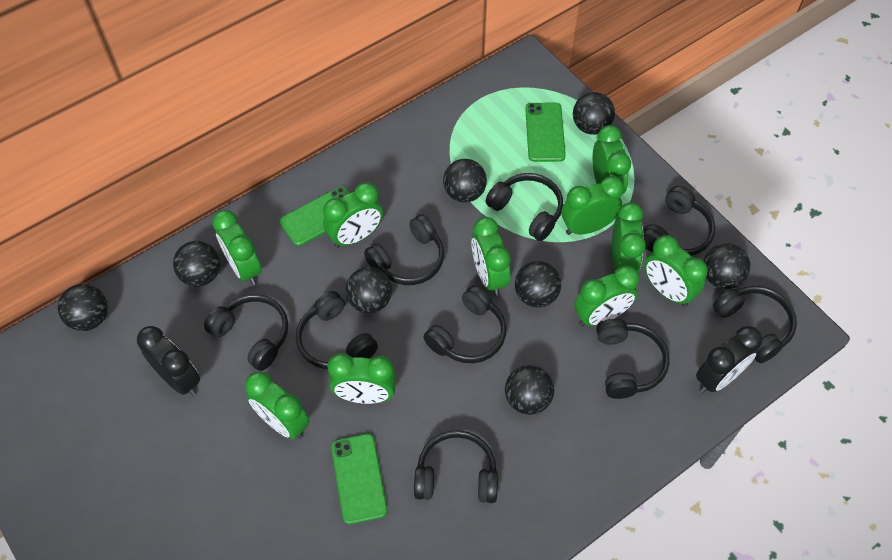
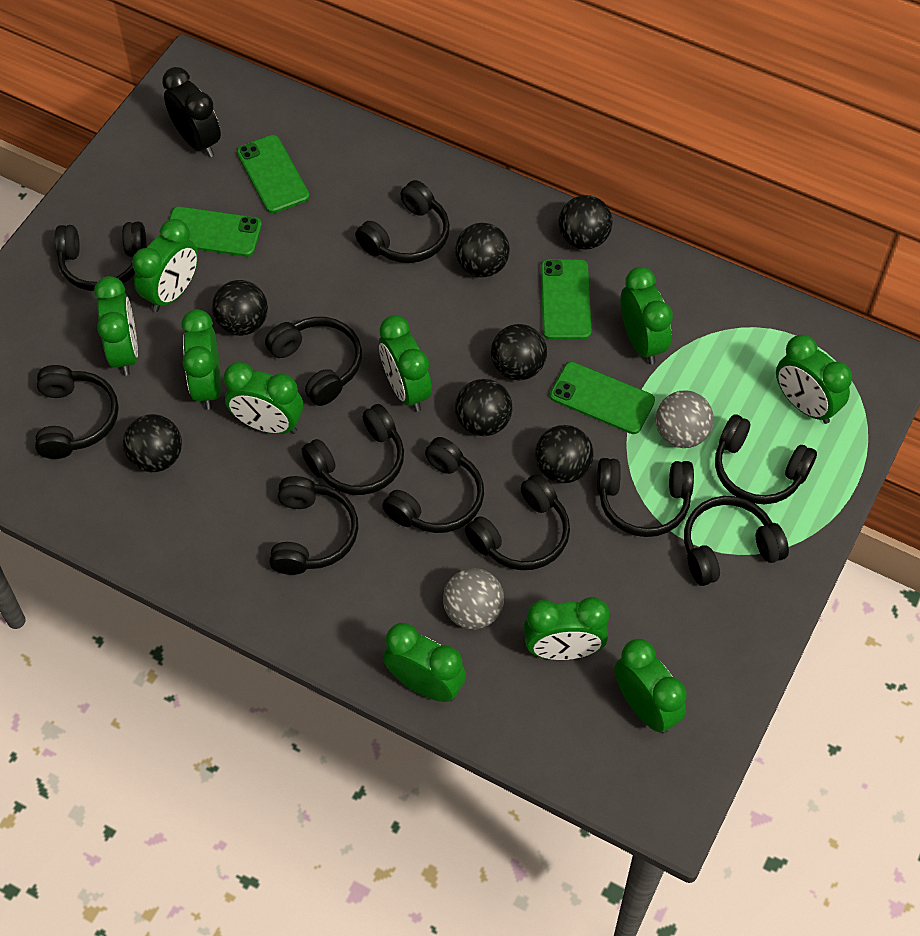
black ball: [58,284,108,331] [173,241,220,287] [345,267,392,314] [443,159,487,203] [505,365,554,415] [515,261,561,308] [573,92,615,135] [704,243,750,289] = 8 -> [123,414,182,472] [212,280,268,336] [455,223,510,277] [455,379,512,436] [491,324,547,380] [535,425,594,483] [558,195,612,250] = 7
black clock: [137,326,200,396] [696,326,762,393] = 2 -> [162,67,221,157] = 1
black headphones: [204,294,288,371] [296,291,378,369] [364,214,444,285] [414,430,498,503] [423,286,506,363] [485,173,563,241] [596,318,670,399] [643,186,715,256] [713,286,797,363] = 9 -> [35,365,119,459] [55,222,146,291] [265,317,362,406] [269,476,358,575] [302,404,404,495] [355,180,450,263] [382,437,484,533] [465,474,570,570] [597,458,694,537] [684,496,789,586] [715,414,817,504] = 11
green phone: [280,186,349,246] [331,434,388,524] [525,103,566,162] = 3 -> [169,207,262,257] [237,135,310,213] [541,259,592,340] [550,362,655,434] = 4
grey ball: none = 0 -> [443,568,504,629] [656,390,714,448] = 2

